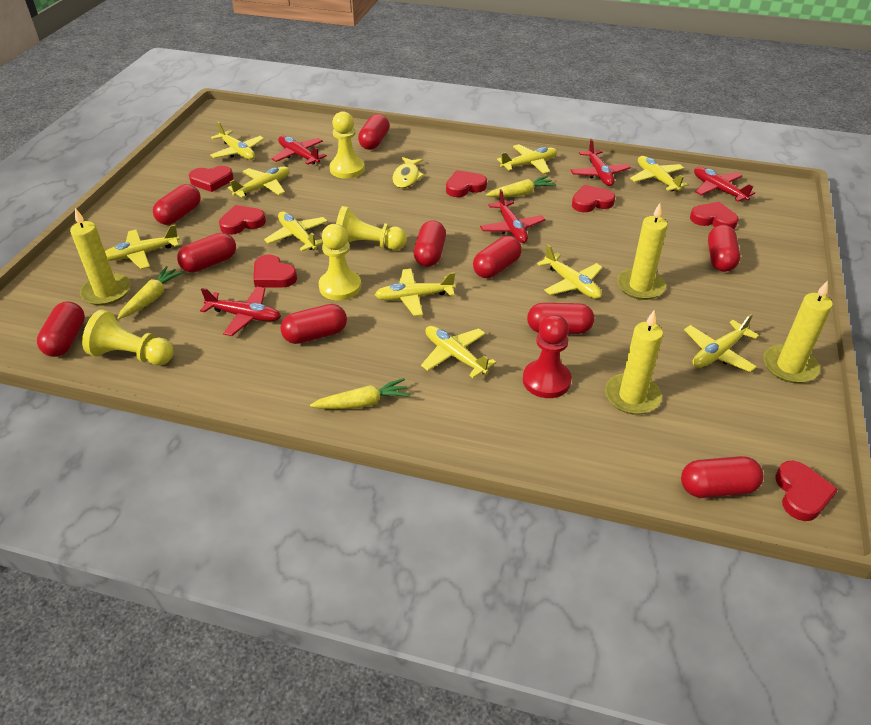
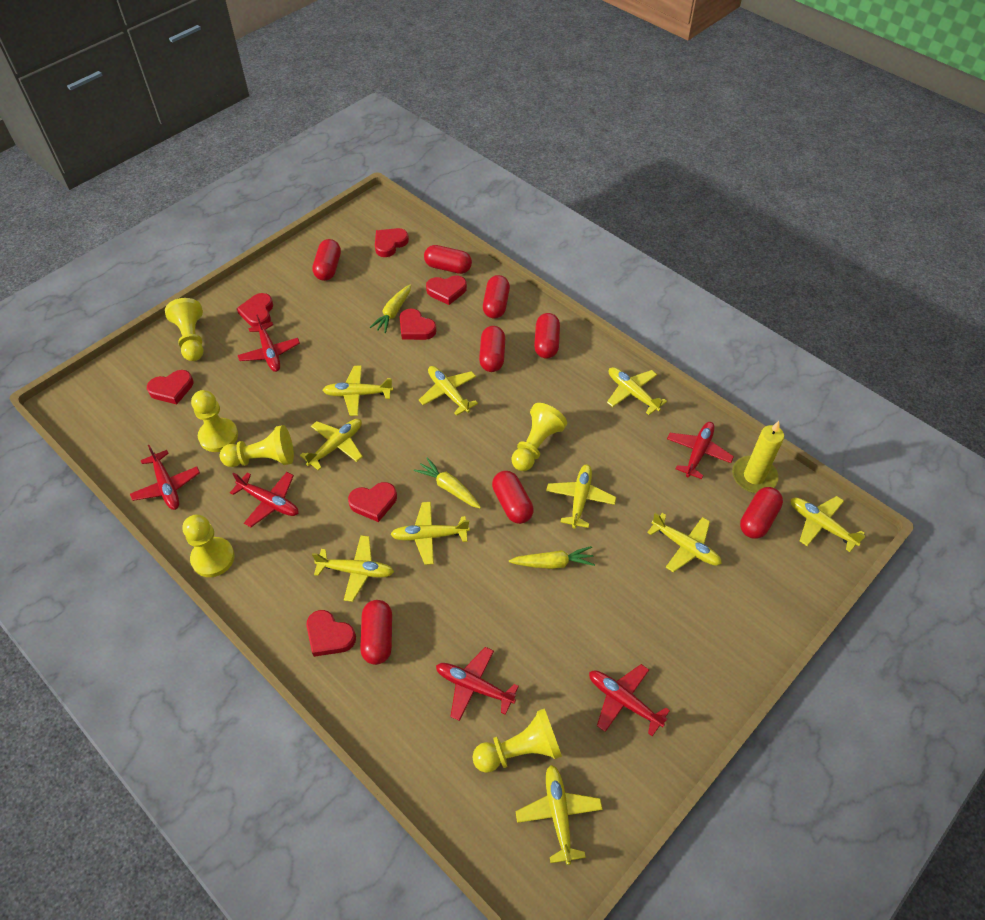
red capsule: [37,301,85,357] [153,184,201,225] [177,233,236,273] [280,304,347,344] [358,114,389,150] [414,220,446,267] [473,236,522,278] [527,303,594,334] [681,456,763,498] [708,225,740,272] = 10 -> [312,239,341,281] [360,600,392,665] [424,245,472,274] [479,326,505,372] [483,275,510,318] [492,471,534,524] [534,313,560,359] [740,487,783,539] = 8
red pawn: [523,314,572,398] = 1 -> none = 0
red plane: [200,287,281,336] [272,136,327,165] [480,189,545,243] [570,139,631,186] [694,167,755,202] = 5 -> [130,445,200,510] [230,472,298,527] [238,314,300,372] [436,647,519,721] [589,664,670,736] [667,422,734,479] = 6
yellow candle: [70,208,130,306] [605,311,663,415] [617,203,668,300] [763,280,833,383] = 4 -> [732,421,784,493] = 1
yellow fish: [392,157,425,188] = 1 -> none = 0
yellow pawn: [82,309,173,365] [319,224,361,300] [329,111,365,179] [336,206,407,250] = 4 -> [165,298,203,361] [183,514,235,577] [191,390,238,452] [220,425,294,467] [472,708,562,773] [511,403,567,471] = 6

